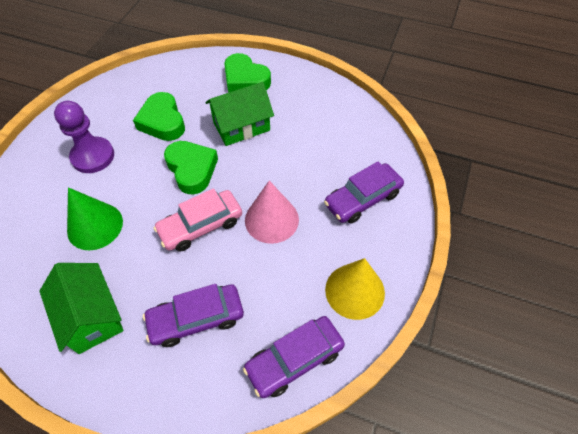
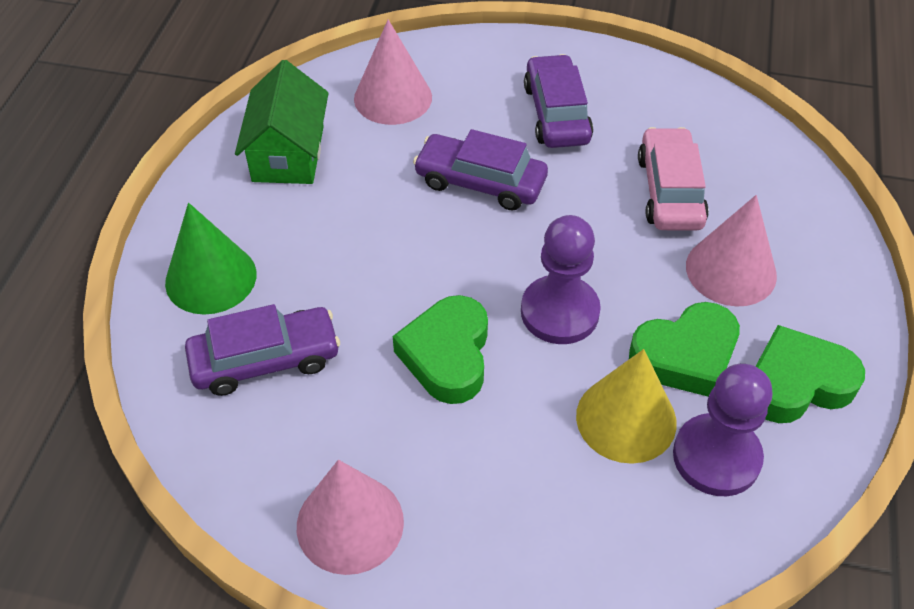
green house: [39,263,124,354] [205,82,274,146] = 2 -> [235,60,329,184] = 1
pink cone: [245,180,299,244] = 1 -> [297,460,404,575] [354,19,432,125] [686,195,777,306] = 3
purple pawn: [54,101,114,173] = 1 -> [521,215,601,344] [673,364,772,496] = 2

